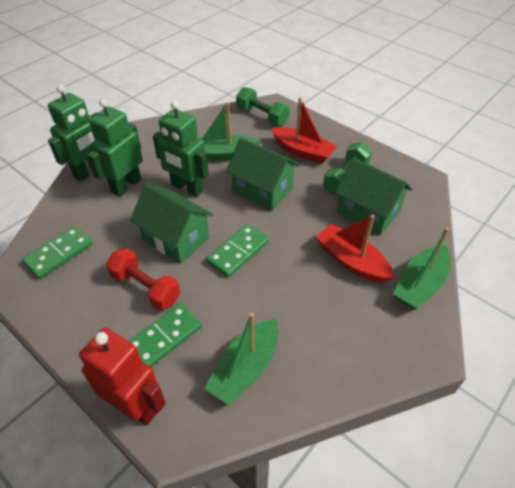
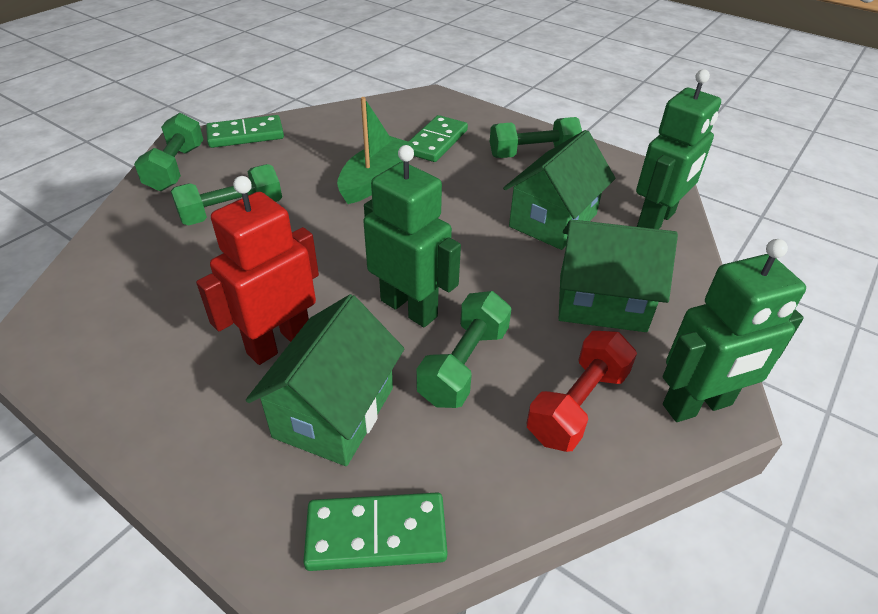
green boat: [200,102,260,161] [204,313,278,406] [393,227,451,310] = 3 -> [337,97,414,204] = 1
green dumbbell: [236,87,290,126] [323,142,372,194] = 2 -> [134,113,204,191] [171,164,282,226] [416,291,511,408] [490,117,582,158] = 4
red boat: [271,97,337,164] [316,215,395,283] = 2 -> none = 0

